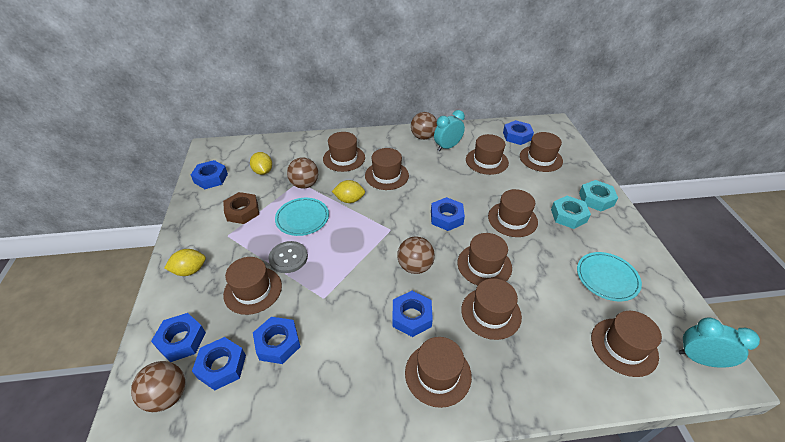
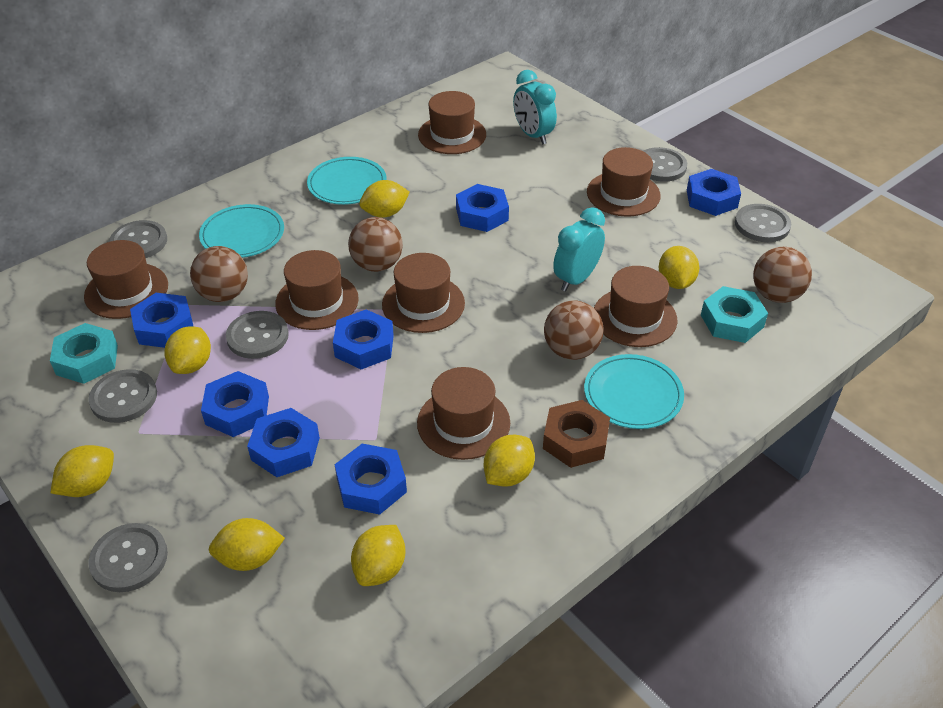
brown hat: [223,257,282,315] [323,132,365,172] [365,148,409,190] [405,337,472,408] [457,233,512,285] [461,278,522,340] [466,134,509,175] [488,189,538,237] [520,132,563,172] [591,311,662,377] = 10 -> [84,240,168,319] [275,250,359,330] [382,253,465,333] [417,367,510,460] [418,91,486,154] [587,147,661,217] [594,266,677,347] = 7
grey button: [268,241,308,273] = 1 -> [88,369,157,423] [88,523,168,592] [109,220,167,258] [226,311,289,359] [643,147,687,182] [735,204,791,242] = 6
turquoise plate: [275,198,329,236] [577,252,642,301] = 2 -> [199,204,284,258] [307,157,386,205] [584,354,684,429] = 3
yellow lemon: [164,249,206,276] [250,152,272,175] [332,180,365,203] = 3 -> [51,445,114,497] [164,326,211,374] [209,518,285,571] [351,525,405,586] [359,180,410,218] [484,435,535,487] [659,246,699,289] = 7

